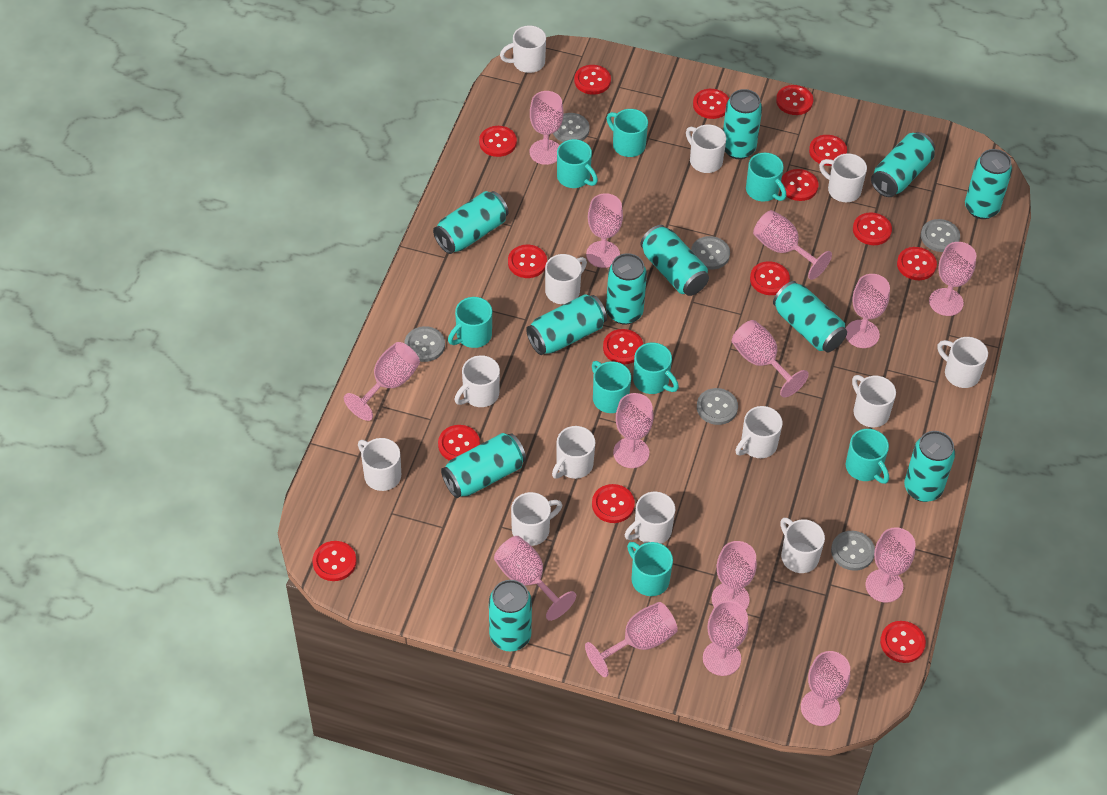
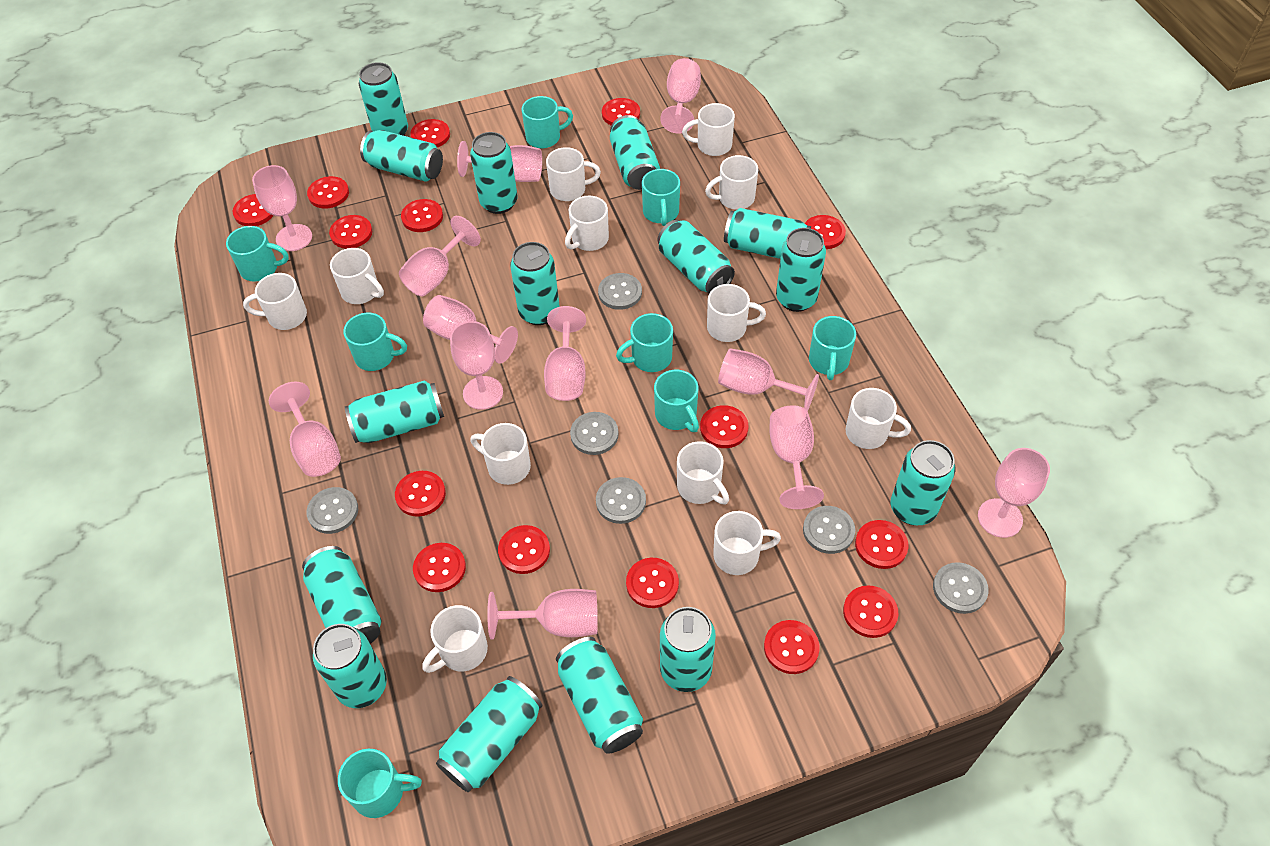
pink goblet: [344,342,420,421] [494,536,576,621] [530,91,563,165] [585,602,678,677] [586,193,623,268] [613,393,653,468] [703,601,748,676] [712,541,757,610] [732,320,809,398] [753,210,832,280] [801,651,850,726] [846,274,890,348] [866,527,916,603] [929,242,976,316] = 14 -> [252,165,312,251] [269,382,341,477] [399,216,481,296] [423,295,518,364] [450,321,503,410] [457,141,542,182] [487,589,598,639] [544,306,586,401] [660,58,701,134] [718,348,819,411] [770,405,824,509] [978,448,1050,538] = 12
turquoise can: [433,191,508,254] [441,433,526,498] [489,580,532,651] [526,294,607,355] [606,253,647,324] [640,225,709,296] [723,89,762,159] [773,281,847,352] [871,132,935,197] [904,431,955,502] [965,149,1012,219] = 11 -> [302,546,382,644] [313,624,387,708] [345,381,444,443] [359,62,408,136] [360,130,443,182] [436,676,543,792] [470,132,517,214] [510,242,560,325] [556,637,643,754] [610,115,660,190] [658,220,735,294] [660,607,716,692] [724,208,811,259] [776,228,826,312] [891,440,955,525] = 15
white mug: [358,438,401,491] [454,355,500,407] [500,25,546,73] [511,492,562,546] [545,254,587,304] [552,426,595,479] [625,492,675,544] [686,124,726,173] [735,406,782,458] [780,518,825,573] [819,153,867,202] [852,375,896,427] [938,337,988,388] = 13 -> [243,273,307,330] [330,248,384,304] [422,605,488,673] [470,423,531,485] [546,147,601,201] [565,196,609,251] [677,441,729,504] [682,103,735,156] [705,155,758,210] [707,284,766,342] [713,511,781,575] [845,388,911,449] = 12

